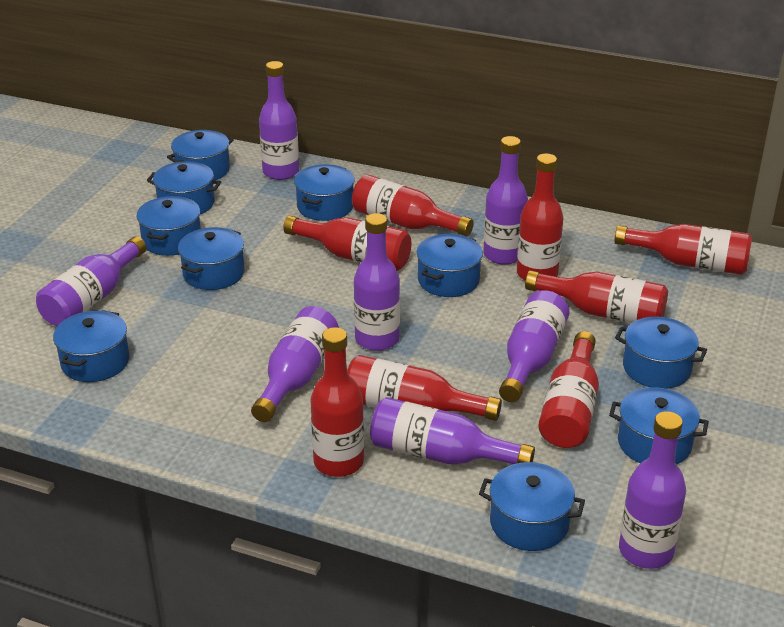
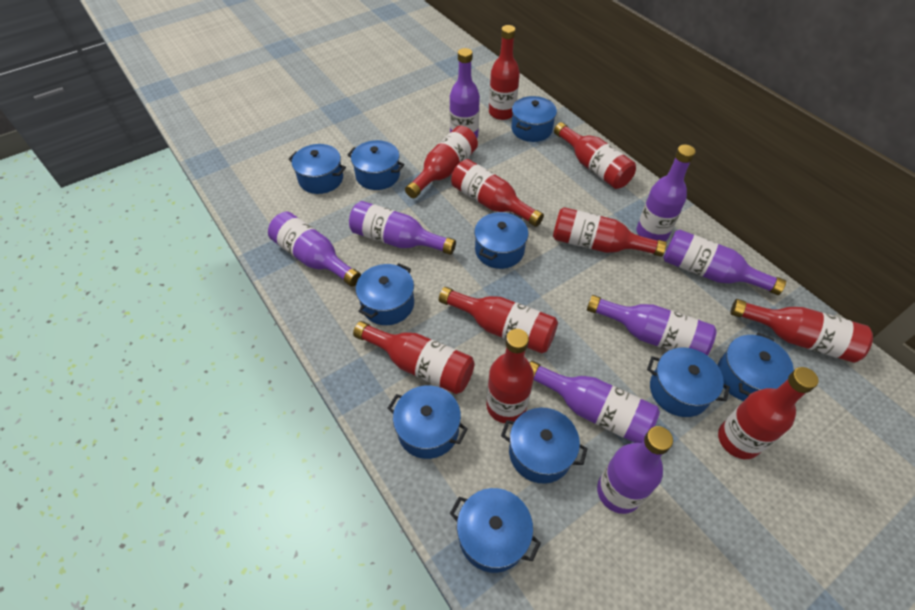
red bottle: [283,216,411,271] [310,327,364,477] [347,355,502,421] [352,175,474,236] [517,153,564,281] [525,270,668,323] [538,331,599,448] [614,224,752,275] = 8 -> [353,321,475,394] [405,126,478,198] [439,287,558,353] [451,159,544,227] [486,329,534,423] [489,25,520,120] [553,207,667,257] [554,122,636,189] [718,367,819,459] [731,299,873,363] = 10

